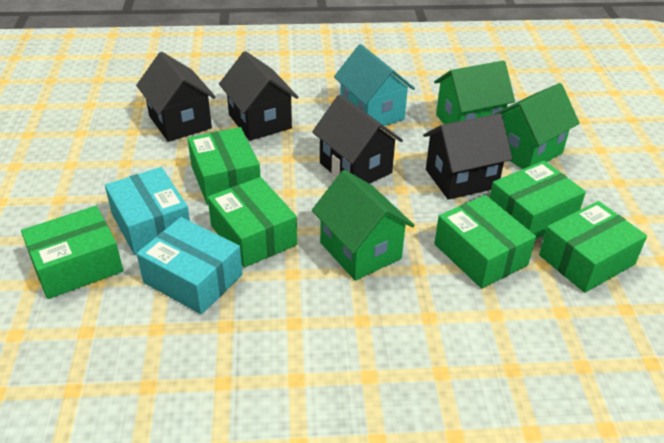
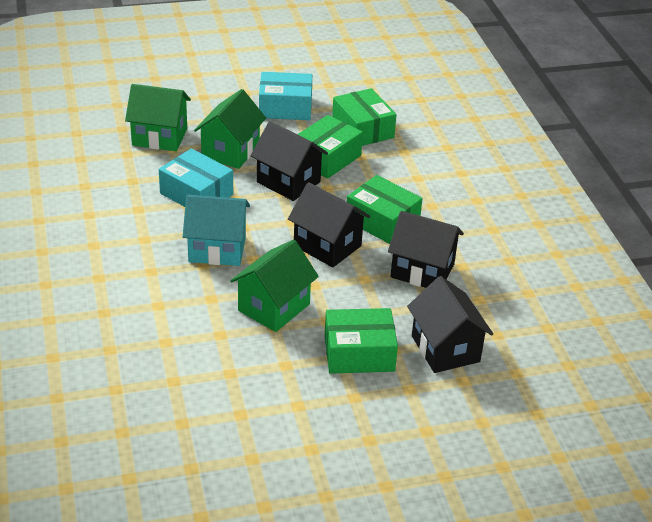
green box: [21,206,123,299] [188,127,261,204] [207,177,297,268] [434,195,536,289] [489,161,586,239] [539,201,647,293] = 6 -> [297,115,363,179] [325,308,398,374] [332,88,397,146] [347,175,423,244] = 4

